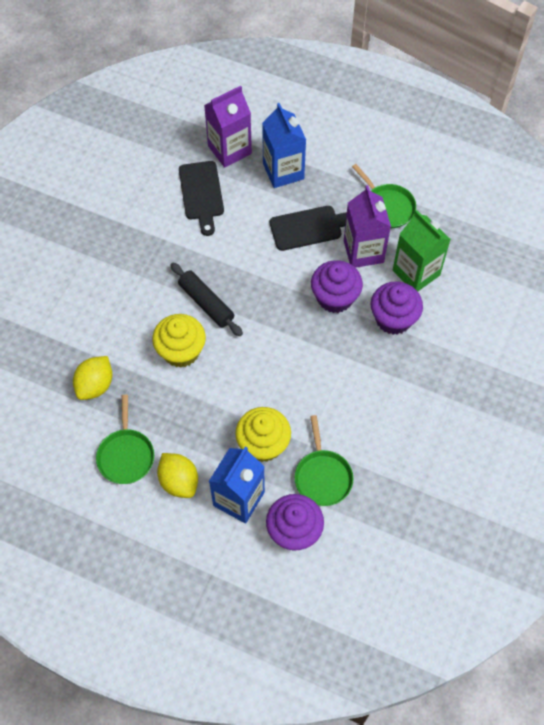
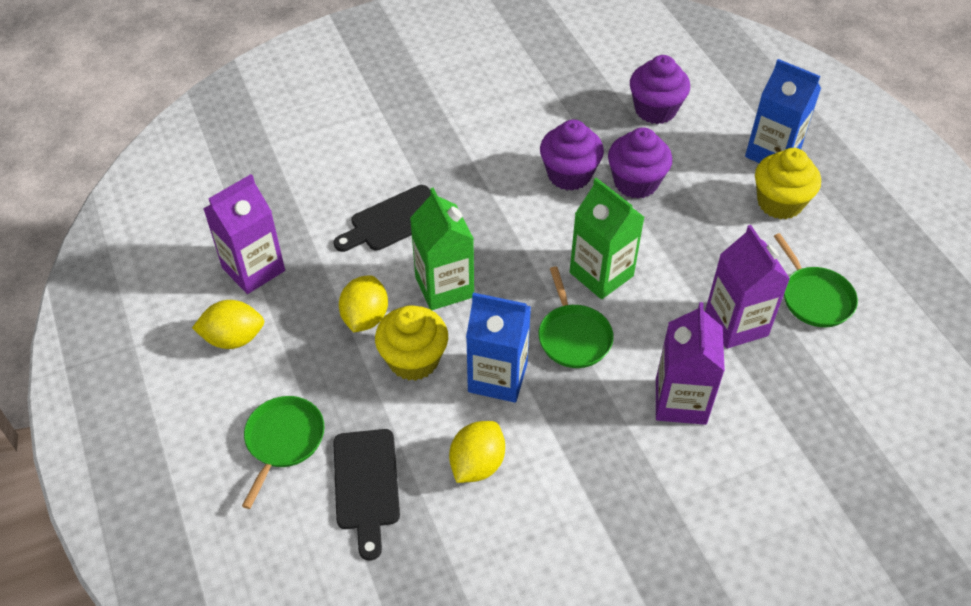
black rolling pin: [170,262,243,336] = 1 -> none = 0
green carton: [393,210,451,291] = 1 -> [410,188,474,310] [570,178,645,299] = 2
purple carton: [204,86,252,168] [344,185,391,268] = 2 -> [203,174,285,294] [656,302,725,425] [705,225,790,349] = 3
yellow lemon: [73,356,112,400] [157,453,198,498] = 2 -> [192,300,264,349] [339,275,388,332] [449,421,505,483] = 3

